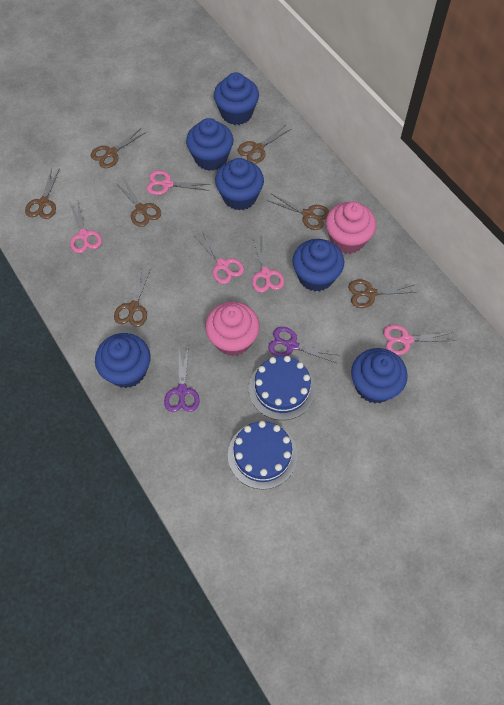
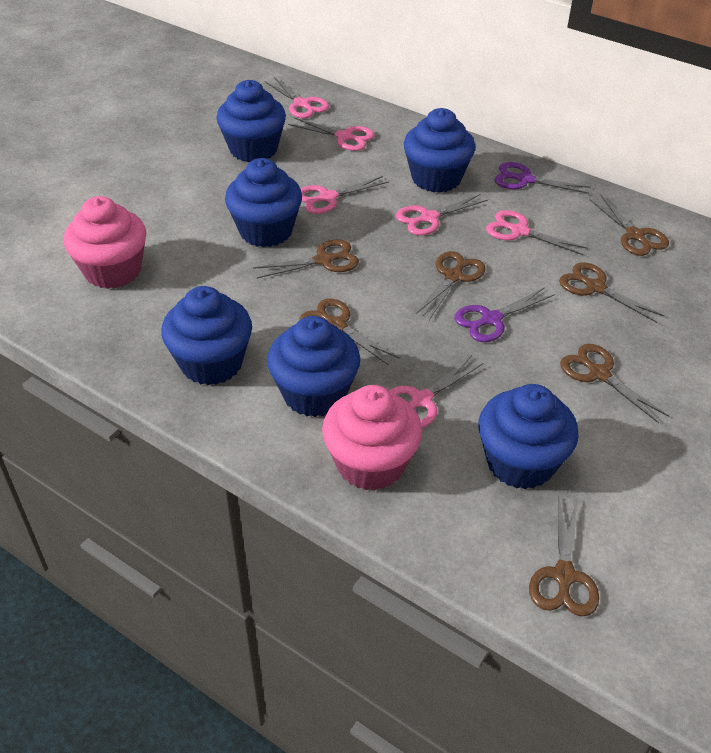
blue cake: [228,421,298,490] [249,356,315,420] = 2 -> none = 0
pink scissors: [69,202,102,253] [147,171,210,195] [196,232,244,284] [252,235,284,293] [383,325,455,355] = 5 -> [265,77,329,118] [288,117,375,151] [301,176,389,214] [389,356,484,428] [396,194,488,236] [486,210,588,255] = 6

